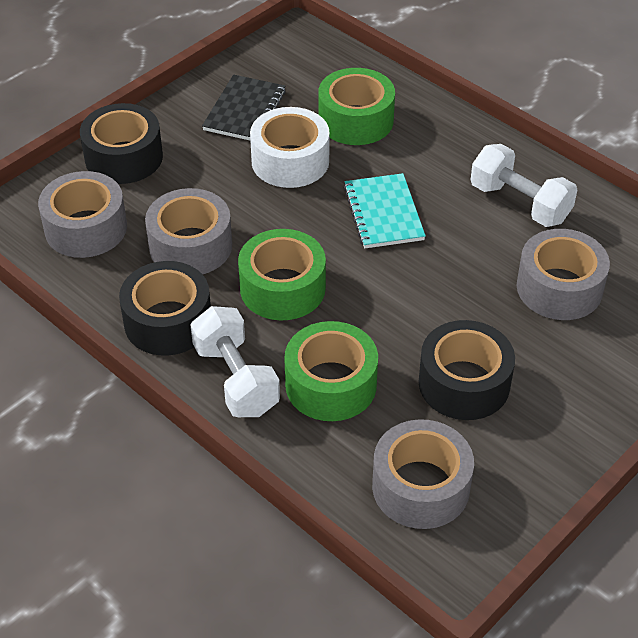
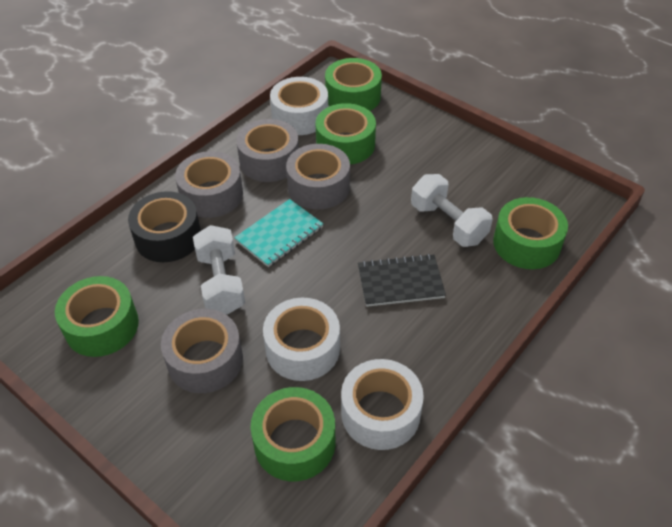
black tape: [80,103,163,184] [119,261,211,356] [419,320,515,420] = 3 -> [128,191,201,262] = 1
green tape: [238,229,326,320] [284,321,378,421] [318,68,395,145] = 3 -> [55,276,139,357] [251,387,335,481] [316,103,376,165] [325,58,382,111] [493,197,568,269] = 5
white tape: [250,107,330,188] = 1 -> [263,298,340,381] [270,77,328,135] [341,359,424,450] = 3

